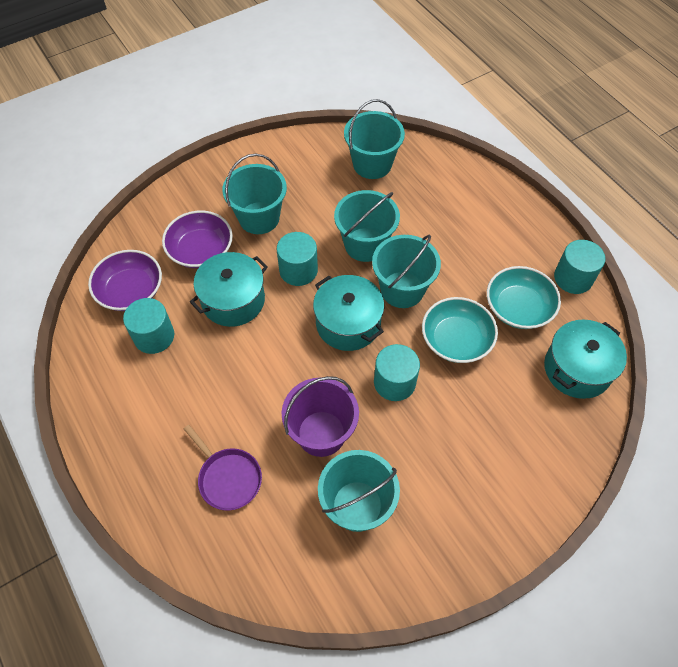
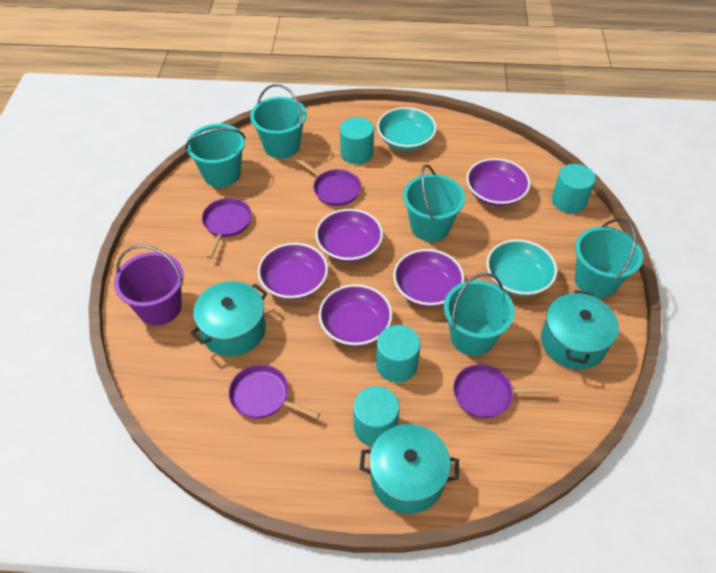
purple bowl: [88,250,162,311] [162,211,233,268] = 2 -> [258,243,328,300] [315,209,383,262] [319,284,392,346] [393,249,464,307] [466,158,531,207] = 5
purple pan: [184,425,262,511] = 1 -> [202,198,252,258] [229,365,320,419] [296,158,361,206] [453,364,553,418] = 4

